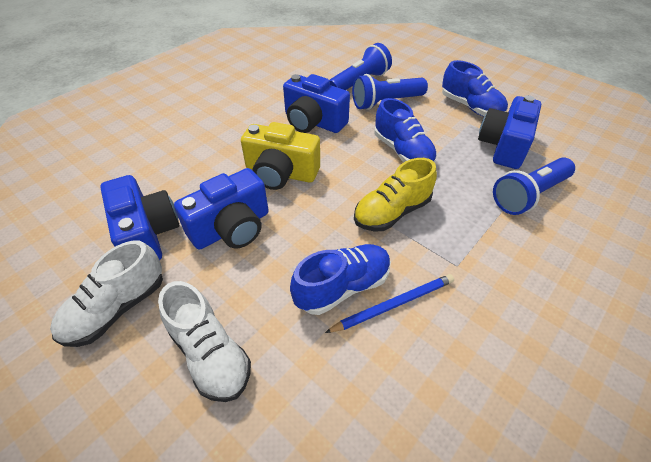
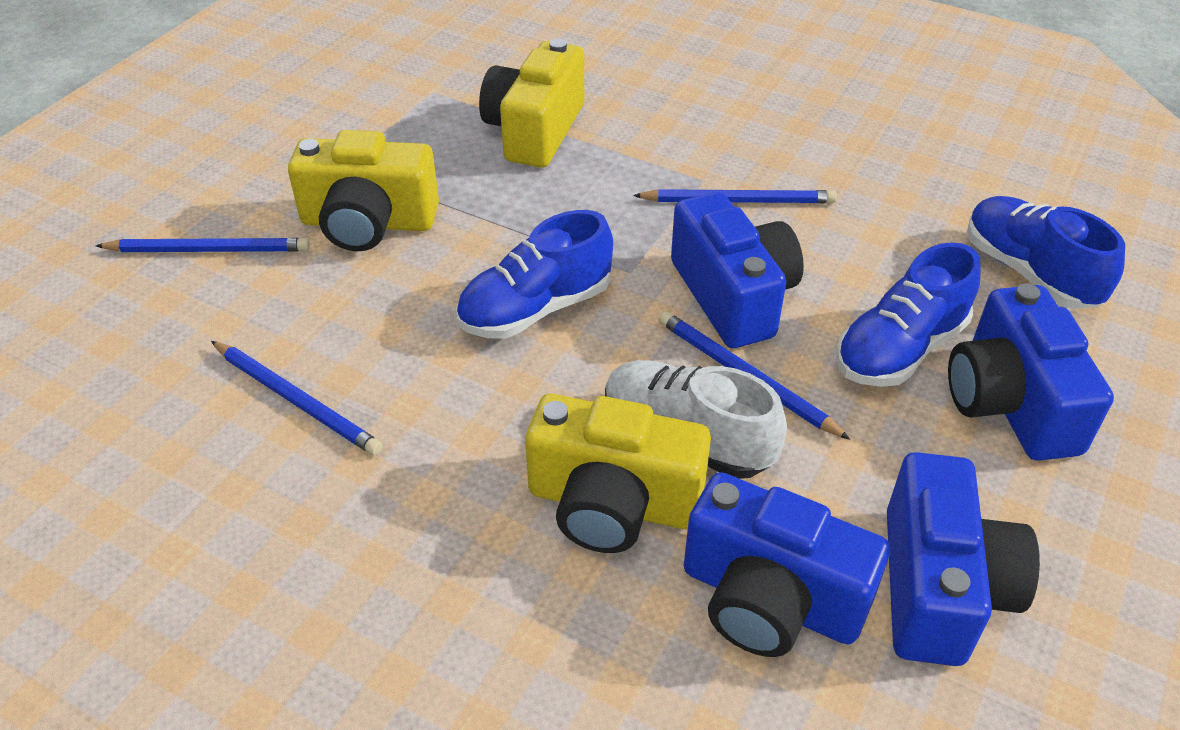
blue flashlight: [330,43,392,90] [352,74,428,110] [493,158,575,215] = 3 -> none = 0
blue pencil: [325,274,454,333] = 1 -> [96,238,310,252] [211,341,383,455] [633,189,837,203] [659,311,850,440] = 4
white shoe: [50,241,163,347] [158,281,251,402] = 2 -> [605,360,787,479] = 1
yellow camera: [241,122,320,190] = 1 -> [288,130,439,251] [479,38,584,168] [525,394,711,553] = 3
yellow shoe: [354,158,437,231] = 1 -> none = 0

